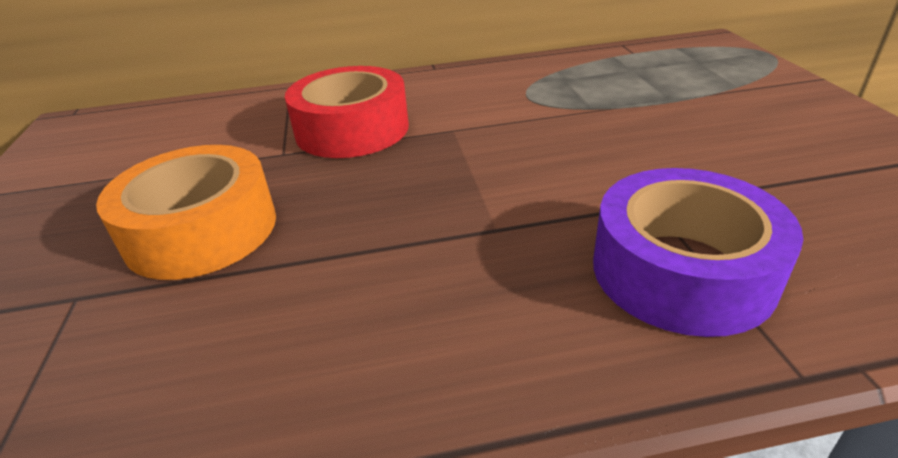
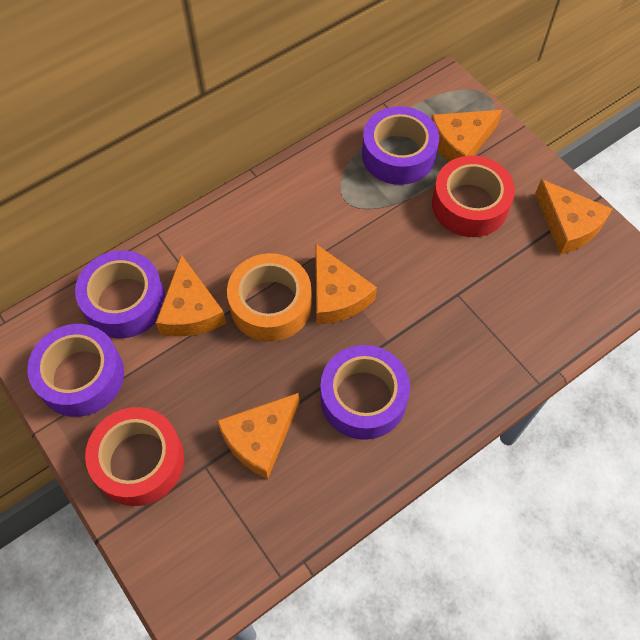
orange cheese: none = 0 -> [156,255,226,336] [217,393,299,479] [315,243,377,325] [431,110,502,162] [535,179,612,254] = 5
purple tape: [593,168,804,337] = 1 -> [27,324,124,417] [75,250,165,338] [320,345,410,440] [362,106,439,185] = 4
red tape: [285,66,409,158] = 1 -> [85,407,184,506] [432,156,515,237] = 2

